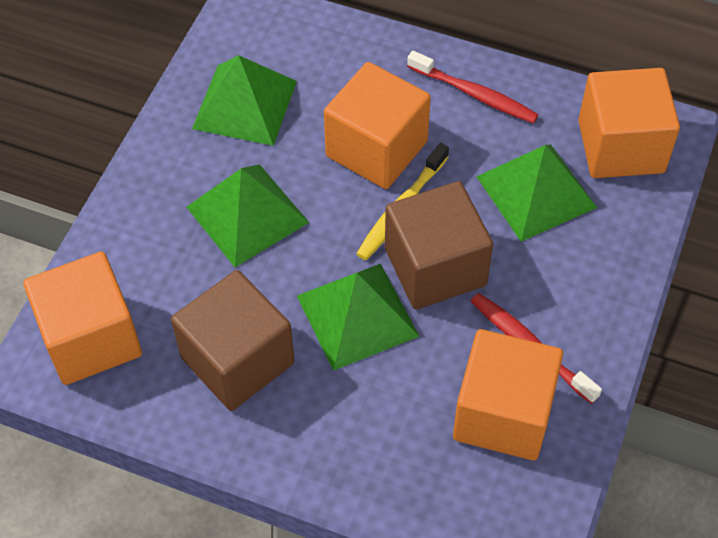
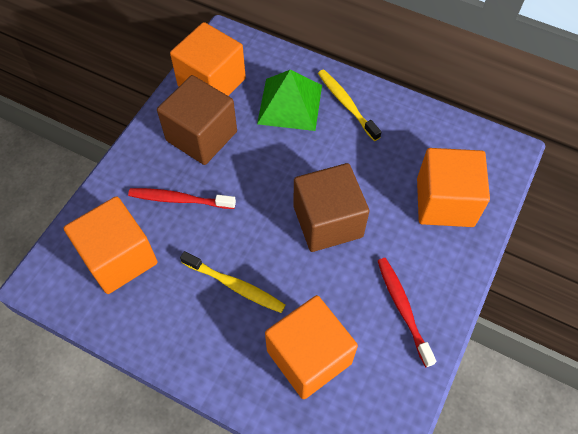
green pyramid: [187,164,309,267] [192,55,297,146] [297,264,420,371] [476,144,597,242] = 4 -> [257,70,322,131] = 1
yellow toothbrush: [356,143,449,260] = 1 -> [180,251,286,313] [318,70,381,141] = 2

